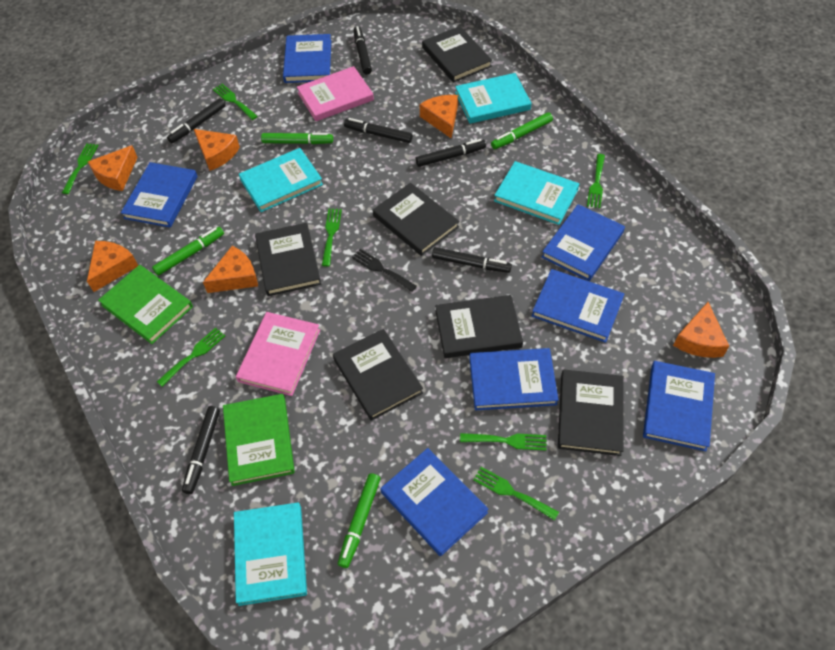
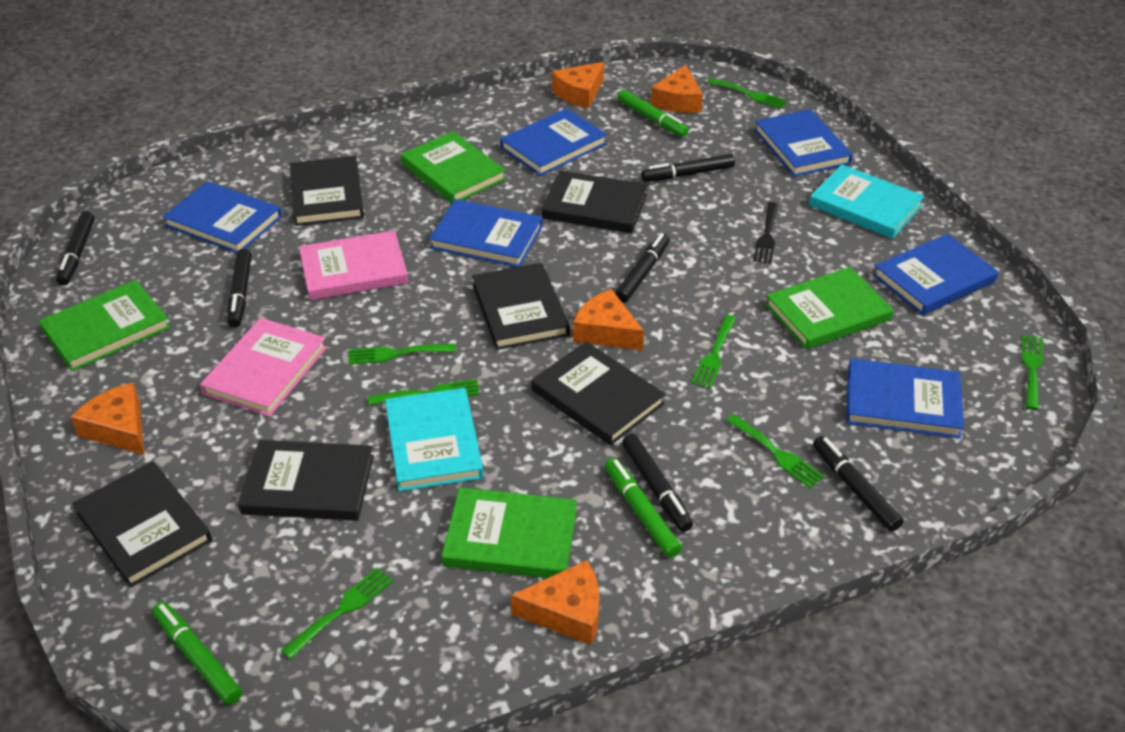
blue book: [121,162,198,228] [283,34,331,83] [381,448,488,556] [469,348,559,410] [532,269,624,343] [542,204,625,281] [643,361,715,451] = 7 -> [163,181,282,253] [429,199,543,267] [500,108,607,176] [754,109,853,177] [847,358,964,439] [873,234,999,315] = 6
green book: [98,265,193,344] [223,394,295,486] = 2 -> [39,280,170,371] [401,131,506,203] [442,487,577,578] [765,267,894,350] = 4
green marker: [152,227,224,276] [261,133,333,144] [338,473,381,568] [491,112,553,149] = 4 -> [152,602,242,705] [605,458,682,557] [618,90,689,137] = 3
orange cheese: [87,241,138,292] [88,145,138,191] [194,129,240,171] [203,246,258,293] [419,95,458,138] [673,302,729,358] = 6 -> [71,383,144,455] [511,560,599,645] [552,62,604,109] [573,289,644,351] [651,65,703,113] = 5
turquoise book: [234,502,307,606] [239,148,323,212] [455,73,532,124] [494,161,579,225] = 4 -> [385,388,484,491] [809,164,925,239] = 2

